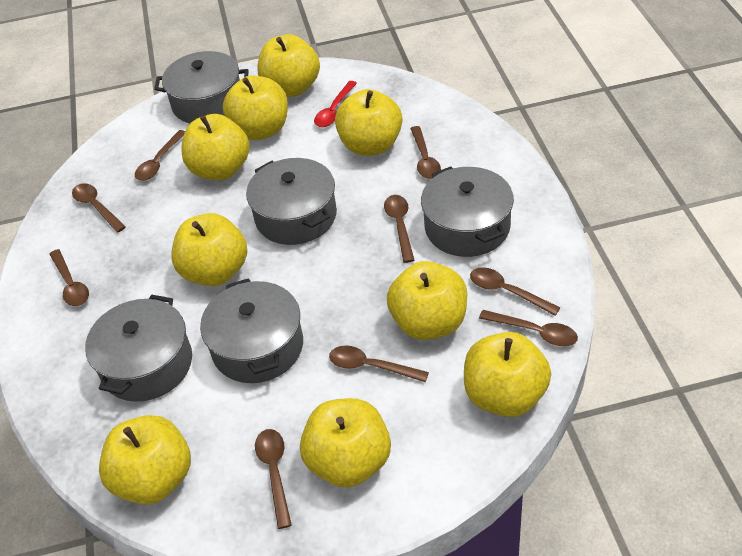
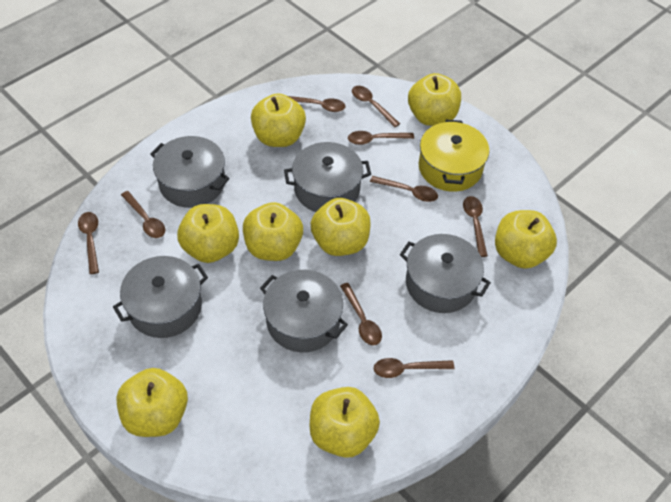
red spoon: [314,81,357,127] = 1 -> none = 0
yellow apple: [99,415,191,505] [171,213,247,286] [181,114,250,180] [223,76,288,140] [257,34,320,97] [300,398,391,488] [335,89,402,156] [387,261,467,340] [464,332,551,417] = 9 -> [116,368,188,437] [177,204,239,263] [243,202,303,261] [251,93,306,147] [310,387,380,458] [311,198,371,256] [408,73,461,126] [495,210,557,269] = 8
yellow pot: none = 0 -> [419,120,489,192] = 1

